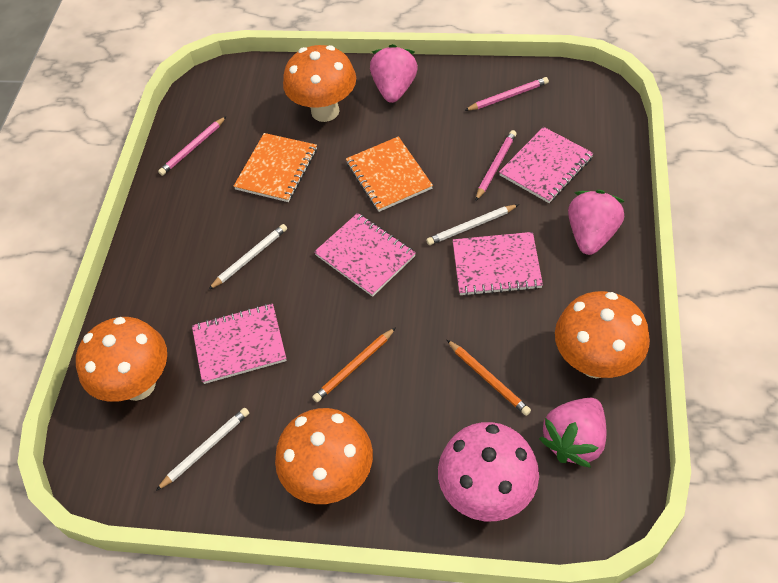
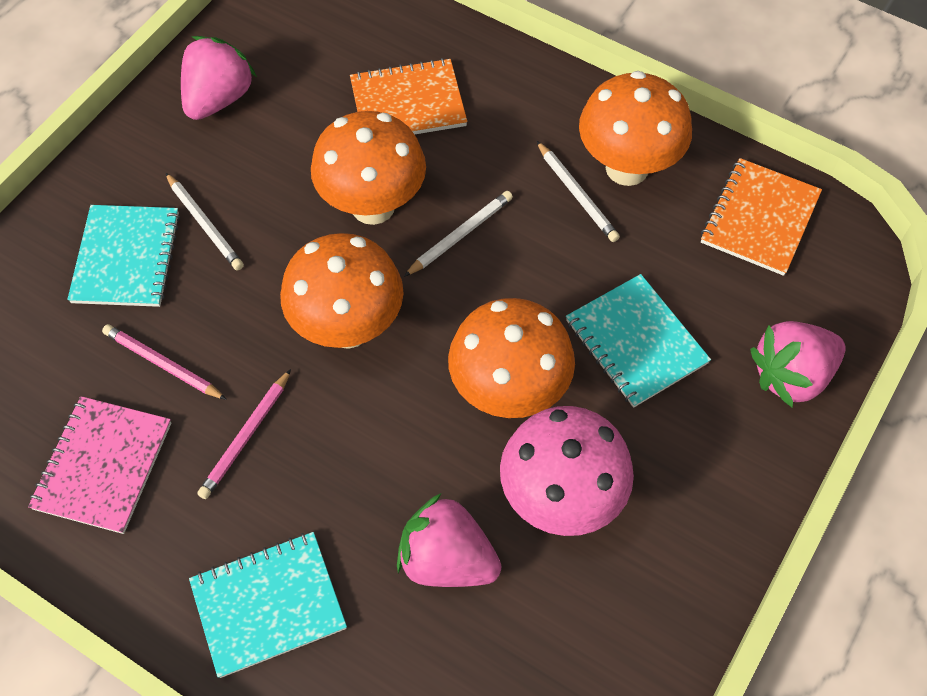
orange pencil: [312,327,396,402] [447,340,531,416] = 2 -> none = 0
pink notebook: [192,303,287,384] [314,213,416,297] [453,232,543,296] [499,127,594,203] = 4 -> [28,396,171,534] = 1
pink pencil: [158,116,226,176] [464,77,549,111] [475,130,517,201] = 3 -> [102,324,227,400] [197,369,291,499] = 2
turquoise notebook: none = 0 -> [67,205,180,307] [189,532,347,678] [566,274,711,408] = 3

